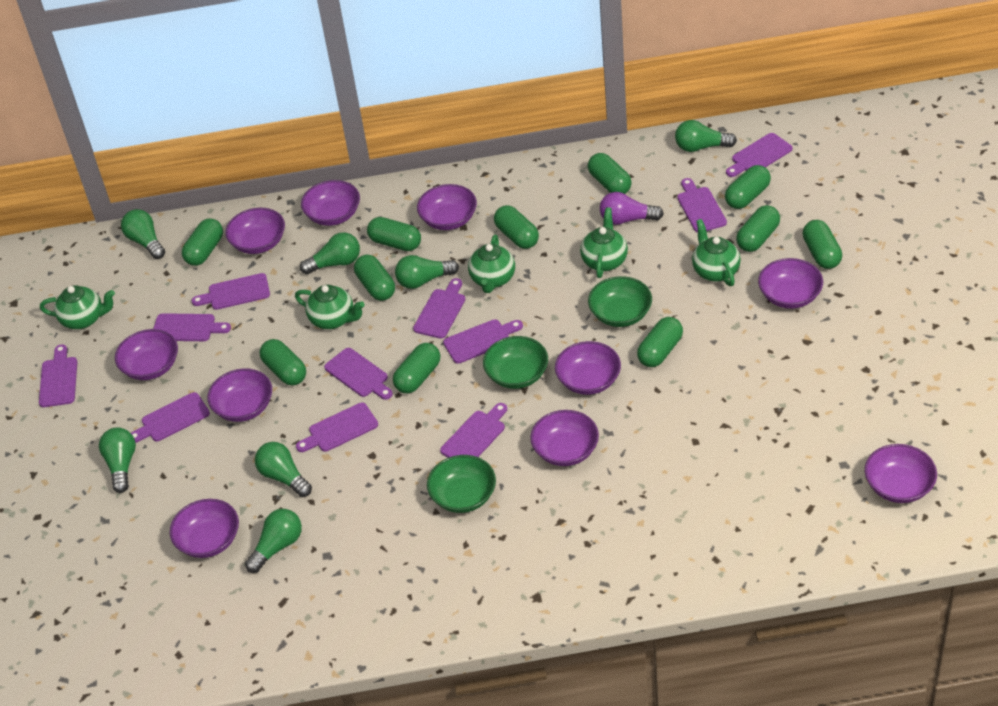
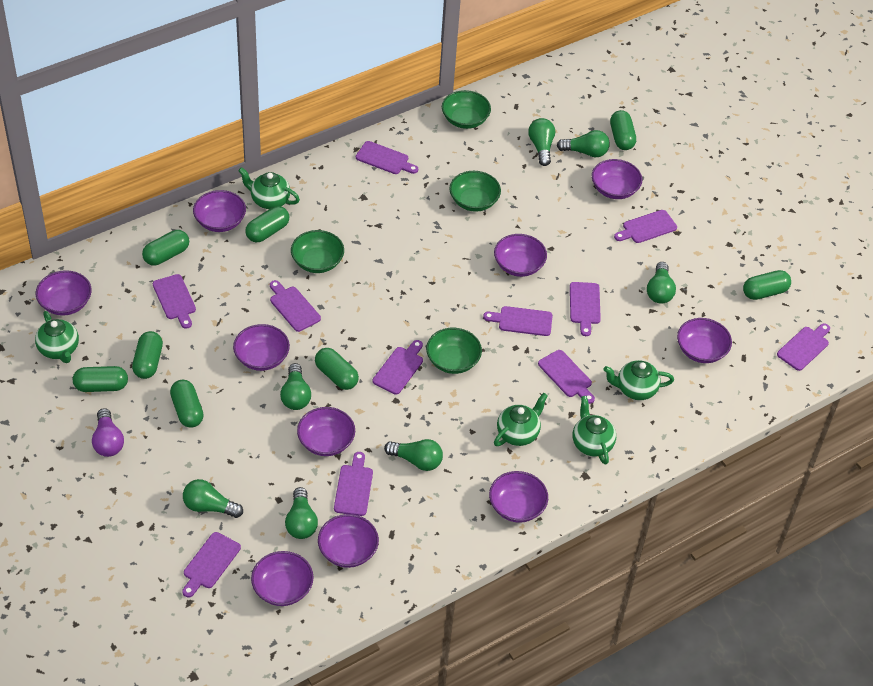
green bowl: [427,455,496,513] [483,336,548,389] [588,276,652,327] = 3 -> [291,230,344,273] [426,328,482,374] [442,90,491,129] [450,171,501,212] = 4
green capsule: [182,218,223,266] [260,339,306,386] [354,255,395,301] [367,217,421,251] [393,343,440,393] [494,205,539,249] [588,153,632,194] [637,317,683,367] [725,165,771,209] [736,205,780,252] [802,220,842,269] = 11 -> [73,366,128,392] [132,331,163,379] [142,230,189,265] [170,380,204,428] [245,206,289,242] [315,348,359,390] [610,110,636,150] [743,270,791,300] = 8

